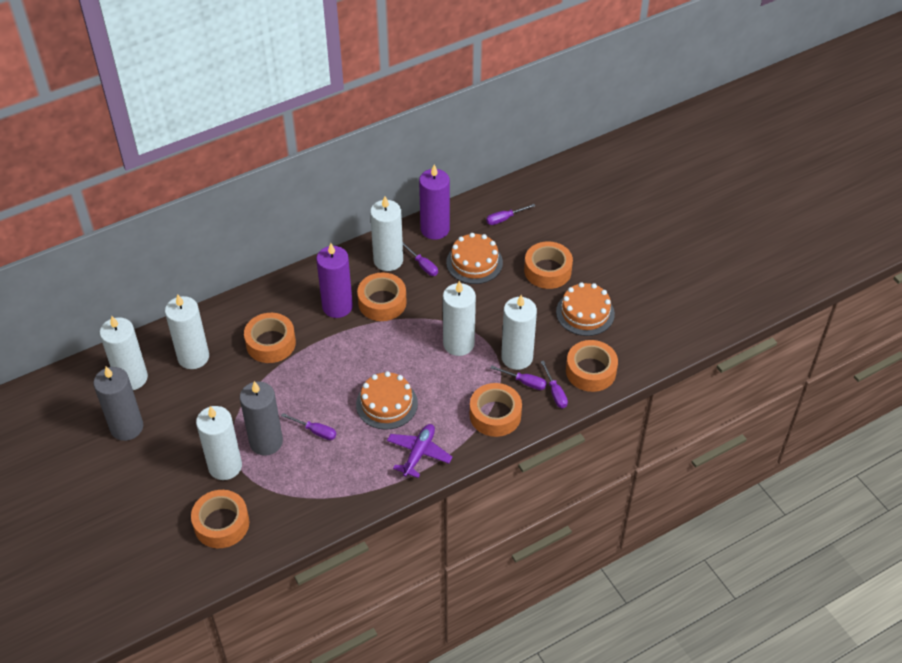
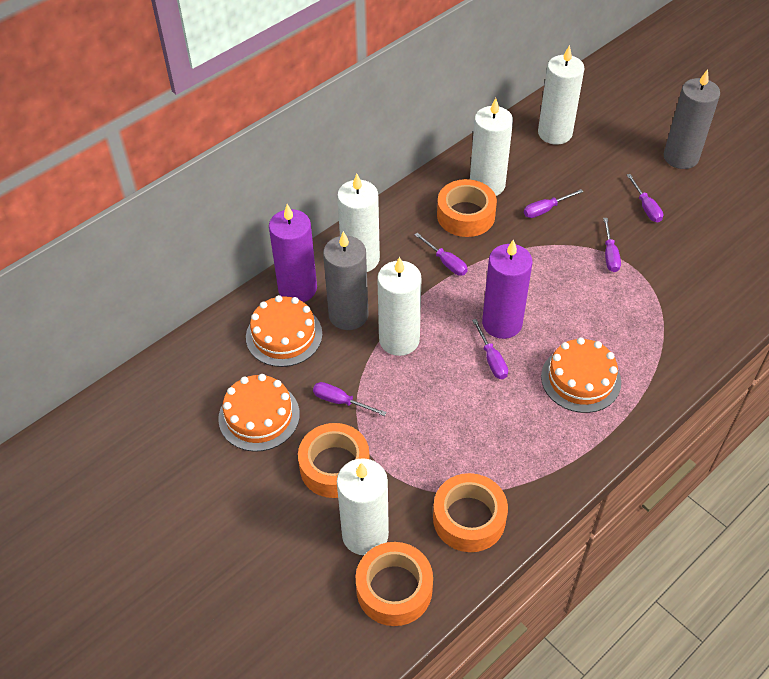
orange tape: [191,490,249,548] [244,313,296,363] [357,272,407,321] [470,383,522,437] [524,241,573,289] [566,340,618,392] = 6 -> [298,423,370,498] [356,542,433,626] [433,473,508,552] [437,179,497,237] = 4
purple plane: [387,424,452,478] = 1 -> none = 0
purple screwdriver: [281,413,336,440] [403,242,438,276] [486,204,535,225] [490,365,547,390] [541,361,568,408] = 5 -> [313,382,387,416] [415,233,468,276] [472,319,508,379] [524,189,583,218] [603,218,621,272] [627,174,663,223] = 6
white candle: [100,316,148,390] [165,294,209,369] [196,406,242,480] [370,196,403,271] [443,281,476,356] [501,295,537,370] = 6 -> [337,174,380,272] [337,458,389,555] [377,257,422,356] [470,98,513,196] [538,45,584,145] = 5

